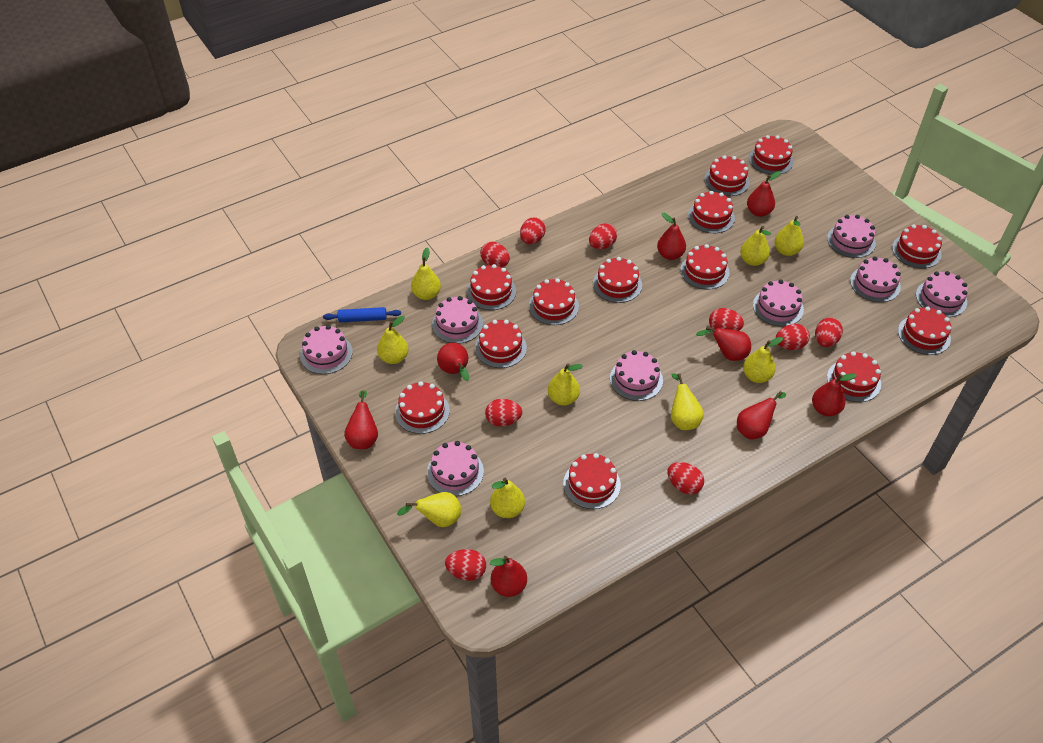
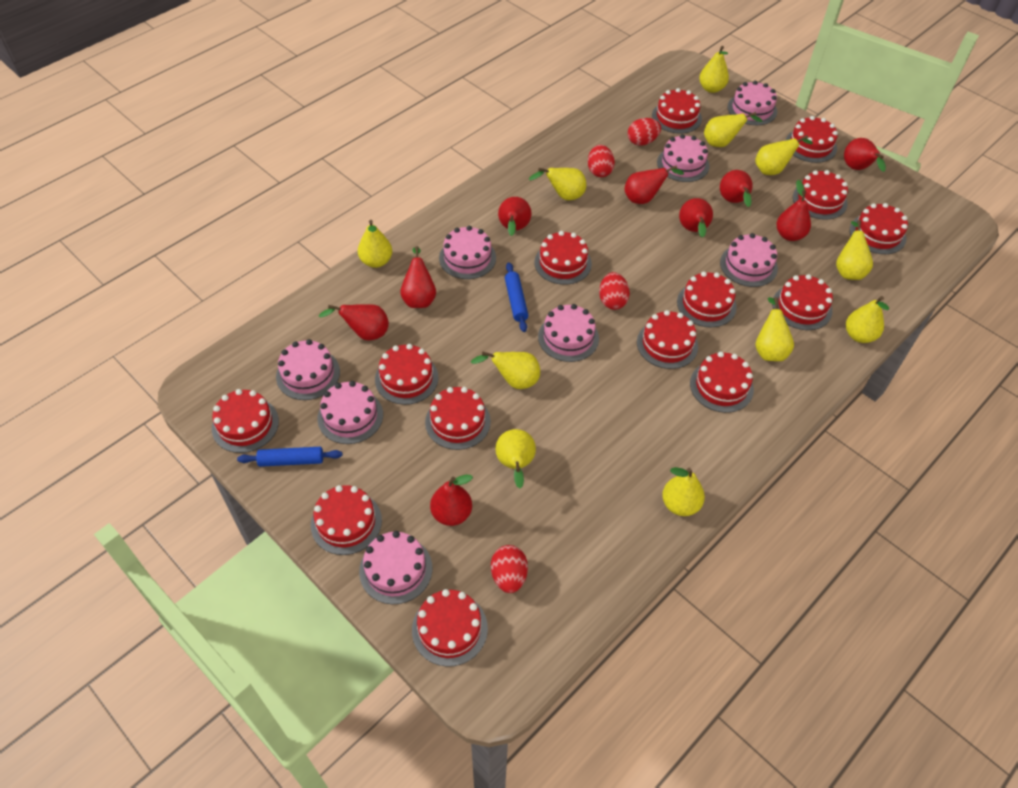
blue rolling pin: [323,307,401,322] = 1 -> [237,447,343,467] [505,262,528,332] = 2
red cake: [395,381,449,434] [467,264,516,310] [475,320,527,368] [529,278,579,325] [563,453,621,509] [593,257,642,303] [680,244,730,290] [688,191,735,233] [704,155,750,196] [749,135,794,175] [827,351,881,402] [892,225,942,268] [898,306,951,355] = 13 -> [212,389,279,453] [311,485,382,555] [375,344,438,405] [412,589,488,667] [425,387,491,450] [534,231,592,285] [637,310,698,369] [652,88,702,134] [677,272,737,327] [690,352,754,413] [772,274,833,330] [785,116,838,163] [793,170,848,220] [850,203,908,254] = 14
red egg: [445,549,486,581] [480,242,510,267] [485,399,522,427] [520,217,546,244] [589,223,617,249] [668,462,704,495] [709,308,744,331] [776,324,810,350] [815,318,843,347] = 9 -> [491,545,528,593] [588,145,615,177] [599,272,630,310] [628,118,661,146] = 4
red pear: [344,390,378,449] [437,343,469,381] [490,556,527,597] [657,213,686,260] [696,327,751,361] [737,391,786,439] [747,171,781,217] [812,374,857,416] = 8 -> [319,304,389,340] [400,246,436,308] [430,475,473,526] [498,197,531,236] [624,165,684,204] [679,198,713,238] [720,170,752,207] [777,180,811,241] [844,138,886,172] = 9
yellow pear: [377,316,409,364] [397,492,461,527] [411,247,441,300] [490,478,525,518] [548,364,583,406] [671,373,704,430] [740,226,771,266] [743,337,783,383] [774,216,804,256] = 9 -> [358,220,392,268] [471,352,540,389] [495,429,536,488] [529,168,586,200] [662,467,705,516] [699,46,729,93] [704,112,763,147] [755,135,813,175] [755,297,794,361] [836,220,873,280] [846,296,889,343] = 11

